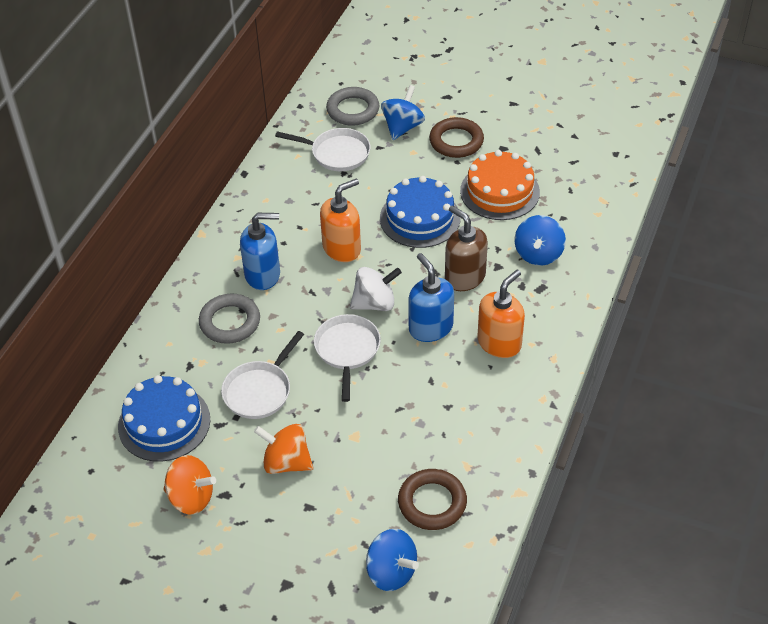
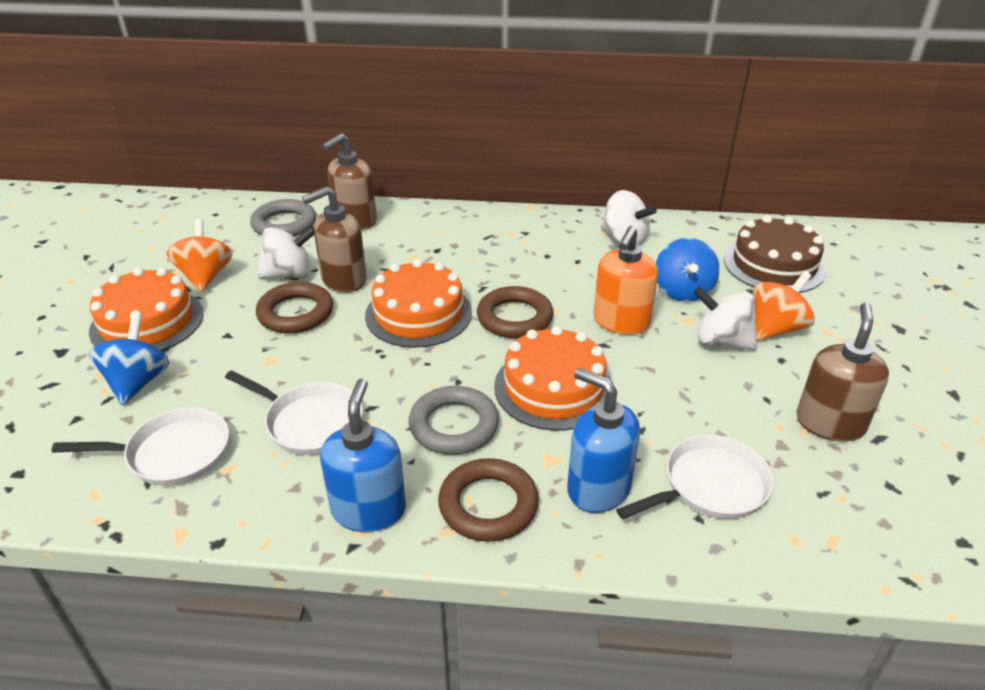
blue cake: [118,375,210,462] [380,176,461,248] = 2 -> none = 0
blue spinning top: [366,529,419,591] [381,85,425,140] [514,215,566,266] = 3 -> [89,315,169,406] [656,238,720,302] = 2
brown cake: none = 0 -> [724,215,826,293] = 1
brown ring: [398,469,467,530] [429,117,484,158] = 2 -> [256,282,333,334] [438,458,539,542] [477,286,553,338] = 3
brown soap dispenser: [445,205,488,291] = 1 -> [302,186,367,293] [322,133,377,230] [796,302,889,442] = 3
orange cake: [460,150,540,220] = 1 -> [89,268,204,351] [365,259,472,348] [494,326,613,431] = 3
orange soap dispenser: [320,179,361,262] [477,270,525,358] = 2 -> [593,226,658,335] = 1
white spinning top: [350,267,402,311] = 1 -> [258,226,314,279] [601,190,657,245] [693,286,757,350] = 3

